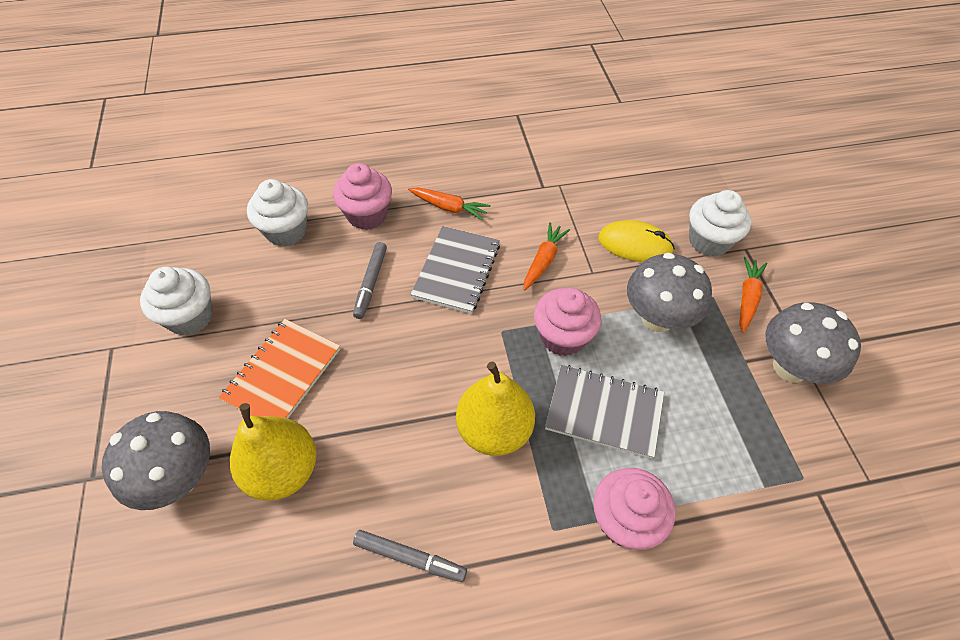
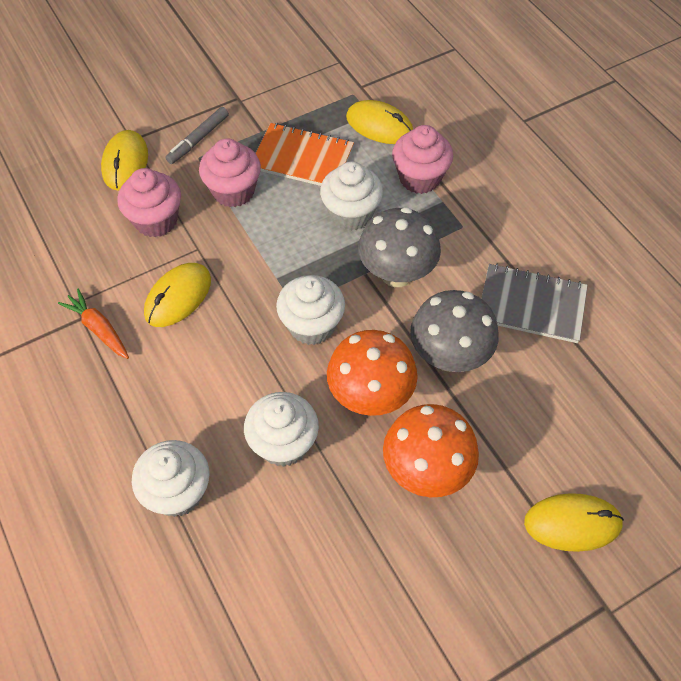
grey marker: [353,242,387,319] [353,530,467,582] = 2 -> [165,107,229,164] = 1
grey mushroom: [102,411,210,510] [627,253,712,332] [765,302,861,384] = 3 -> [358,207,441,287] [410,290,499,372] = 2
grey notebook: [410,226,500,314] [545,365,664,459] = 2 -> [481,264,588,343] = 1
orange carrot: [408,187,490,221] [524,222,570,291] [739,257,767,333] = 3 -> [58,288,129,359] = 1
orange mushroom: none = 0 -> [327,330,418,416] [383,404,479,497] = 2
white cupcake: [140,267,212,336] [247,179,308,247] [689,190,751,257] = 3 -> [132,440,210,517] [244,392,319,467] [276,275,345,345] [320,161,383,231] = 4
yellow mouse: [598,220,675,262] = 1 -> [101,130,148,190] [144,263,211,327] [346,100,413,144] [524,493,624,552] = 4
yellow pear: [230,403,316,501] [456,362,535,456] = 2 -> none = 0

